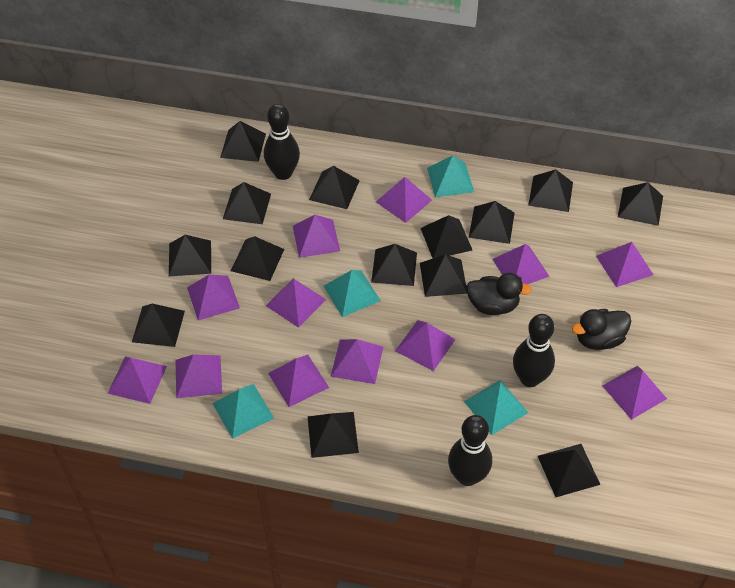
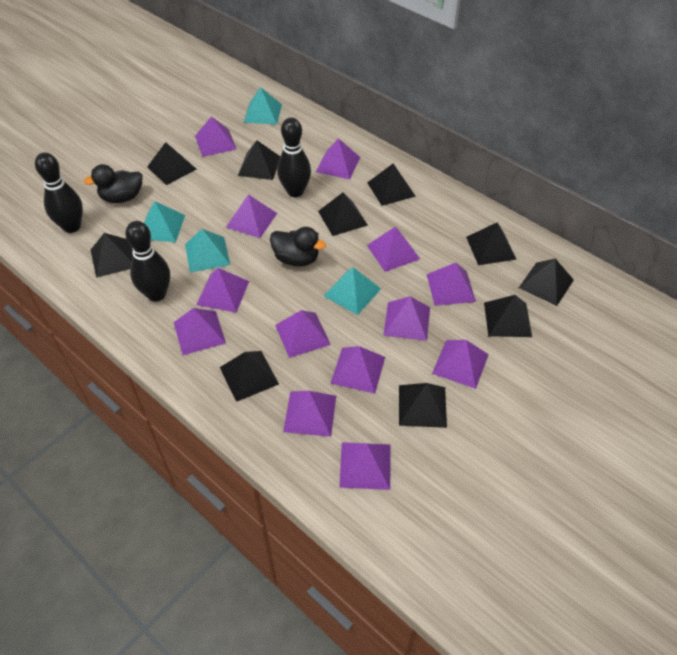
black pyramid: [132,304,185,347] [169,235,211,276] [220,121,266,162] [223,182,271,224] [231,236,284,281] [308,412,359,458] [309,166,360,209] [371,244,417,286] [420,215,472,258] [420,255,467,297] [469,201,515,244] [528,169,573,212] [538,444,601,497] [618,182,663,226] = 14 -> [91,233,133,278] [147,142,197,185] [220,351,279,402] [238,140,280,180] [318,193,368,236] [367,164,416,206] [399,383,447,428] [466,222,517,265] [484,295,532,337] [519,259,574,306] = 10
purple pyramid: [107,356,167,404] [176,354,222,398] [187,275,240,320] [266,279,326,328] [268,355,329,407] [293,215,340,258] [331,339,383,384] [376,177,432,223] [395,320,456,371] [492,244,549,284] [596,242,654,287] [603,366,667,420] = 12 -> [174,308,226,355] [195,116,237,157] [196,268,249,313] [226,194,277,238] [275,310,331,358] [283,391,336,437] [316,138,360,179] [330,346,385,394] [339,442,391,490] [367,226,420,272] [383,296,430,341] [427,263,476,306] [432,340,489,389] = 13

